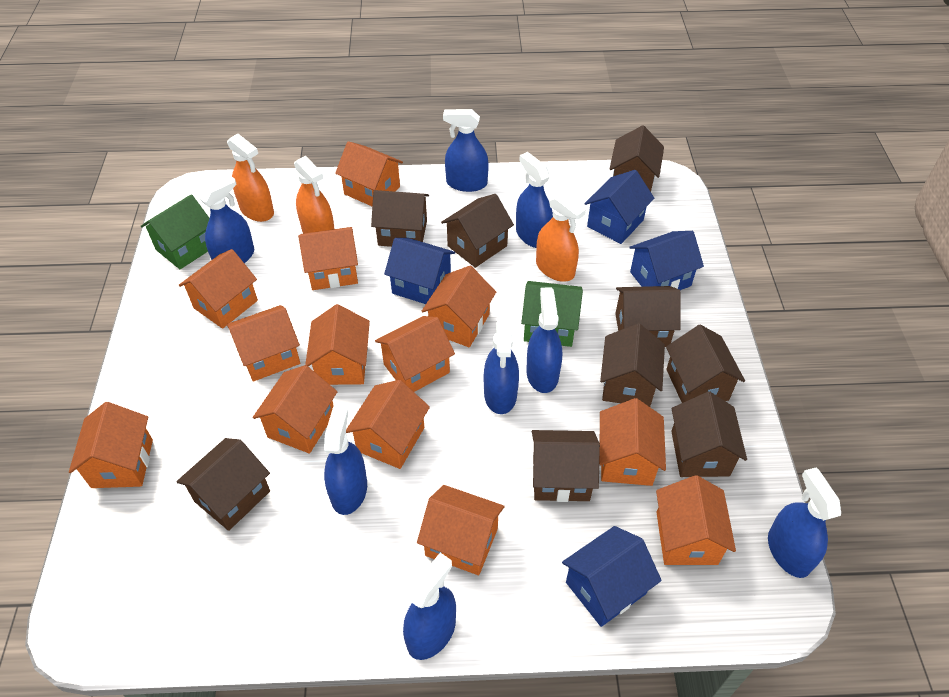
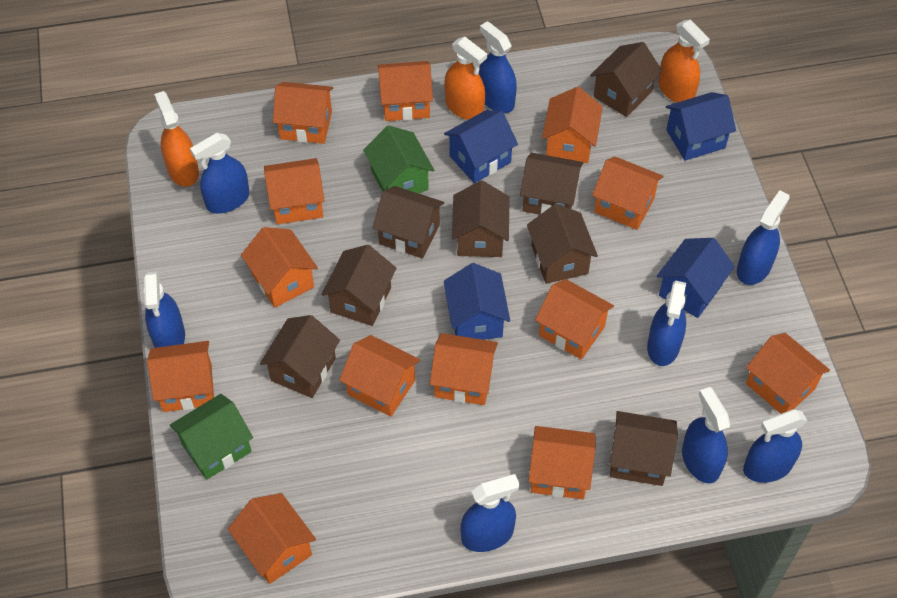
brown house: [176,438,270,531] [371,190,429,247] [441,194,514,268] [532,430,600,502] [600,323,665,407] [610,125,664,192] [615,286,681,347] [666,325,745,403] [671,392,747,477] = 9 -> [260,315,340,398] [321,245,396,326] [372,186,444,259] [452,181,509,257] [520,153,583,215] [527,204,598,284] [590,42,662,117] [609,411,678,486] = 8

